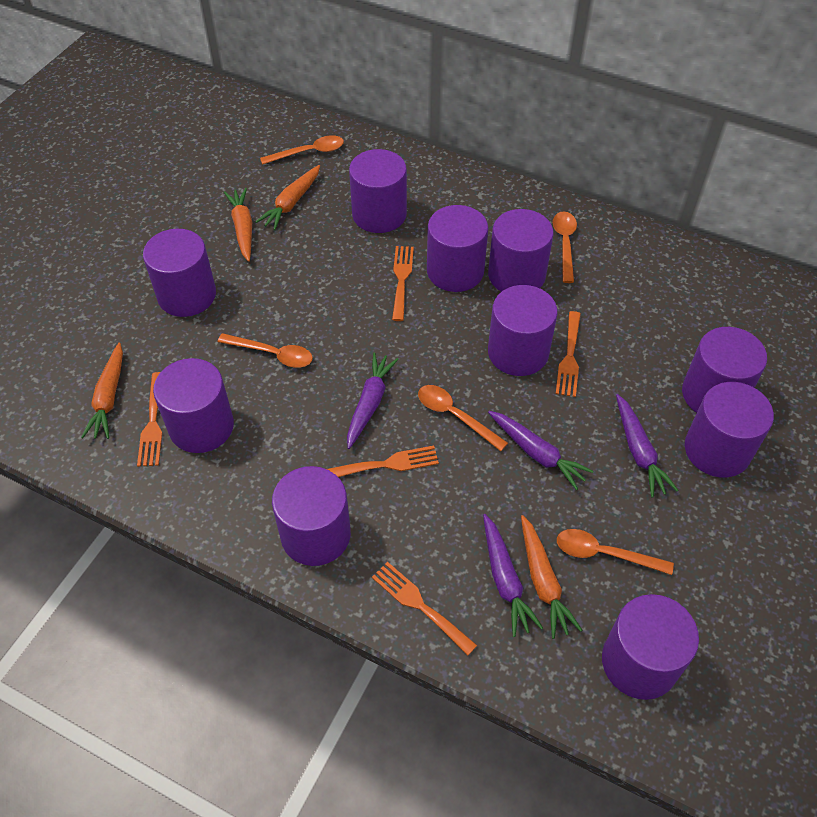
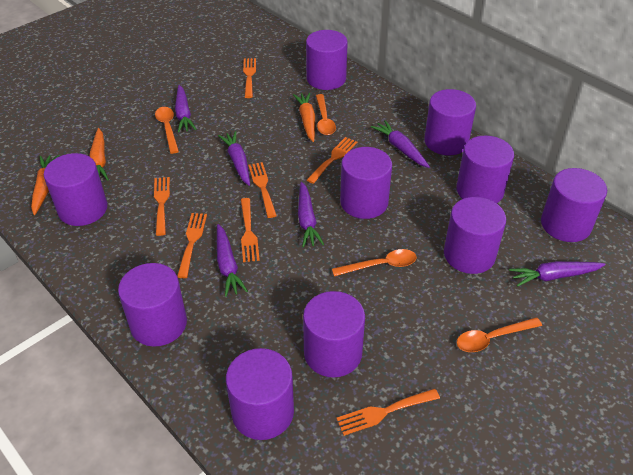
orange carrot: [81,343,123,439] [224,188,252,262] [256,165,320,230] [521,515,582,639] = 4 -> [31,155,60,215] [90,128,109,181] [293,92,315,142] = 3
orange fork: [137,372,162,467] [327,446,439,477] [372,562,477,656] [392,246,414,321] [556,311,581,397] = 5 -> [154,177,170,236] [177,213,207,278] [241,198,260,262] [243,58,256,98] [248,162,277,218] [307,137,357,184] [336,389,440,436] = 7
orange spoon: [218,333,313,368] [260,135,344,165] [418,385,508,451] [553,211,577,283] [557,529,674,575] = 5 -> [155,107,179,154] [316,94,336,135] [332,249,417,276] [457,317,542,352] = 4
purple carrot: [347,353,399,449] [483,514,543,637] [488,411,593,490] [616,394,678,498] = 4 -> [175,85,197,133] [217,224,248,297] [218,131,250,186] [298,182,324,247] [371,120,430,168] [509,261,606,287] = 6

